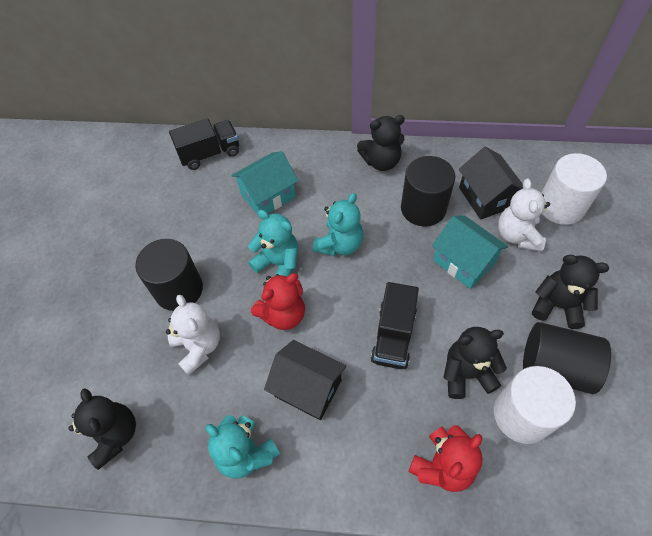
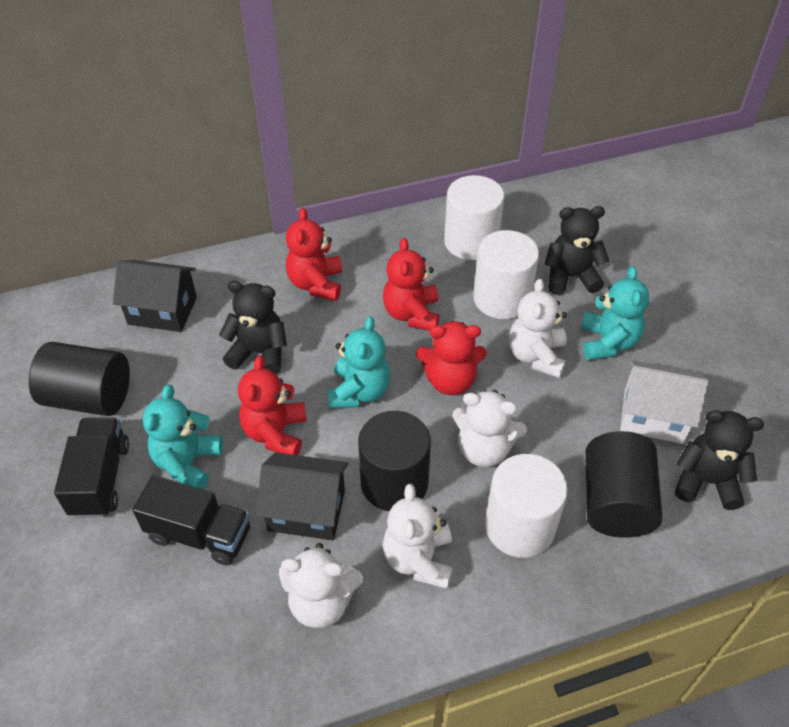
black teddy bear: [68,388,136,470] [357,115,405,171] [443,327,507,399] [532,255,609,329] = 4 -> [219,281,287,374] [545,206,609,295] [675,410,764,510] = 3
red teddy bear: [251,273,305,330] [409,425,483,492] = 2 -> [238,356,307,455] [286,208,342,301] [383,238,439,331] [416,321,486,395] = 4
turquoise house: [231,151,298,215] [432,215,508,289] = 2 -> none = 0
white cylinder: [494,366,576,444] [541,153,607,225] = 2 -> [444,175,504,260] [473,230,539,319] [485,454,568,558] = 3
white house: none = 0 -> [620,360,708,444] = 1
white teddy bear: [166,294,220,375] [498,179,550,251] = 2 -> [279,543,363,628] [383,484,453,589] [452,390,527,467] [509,278,567,378] = 4

